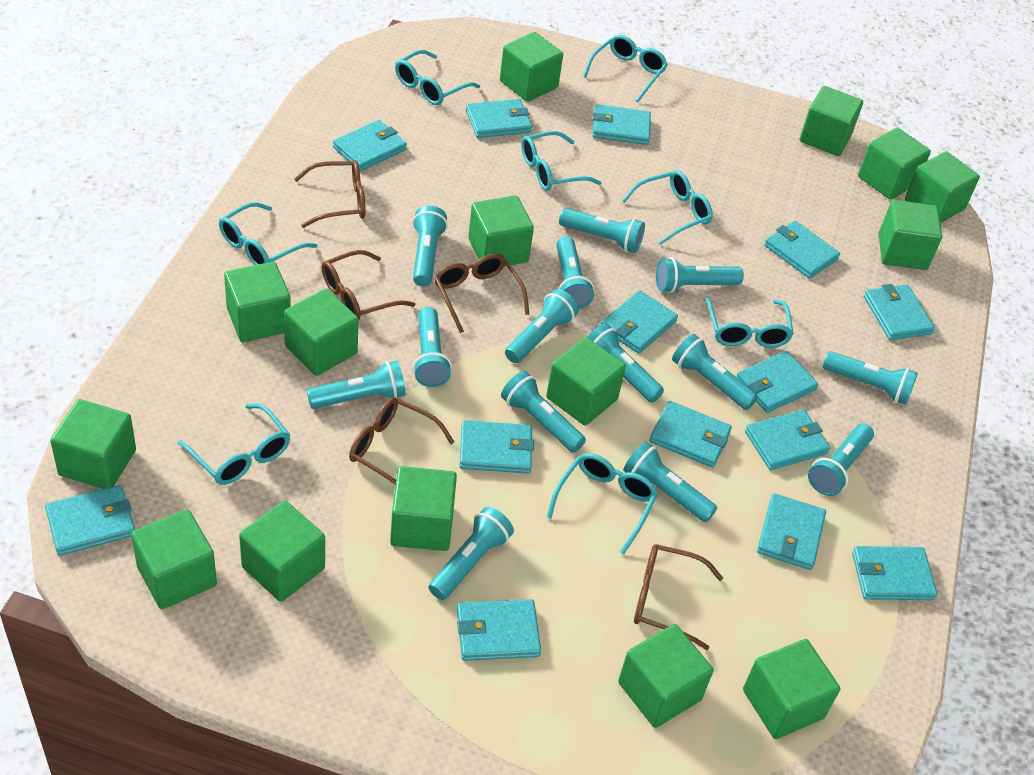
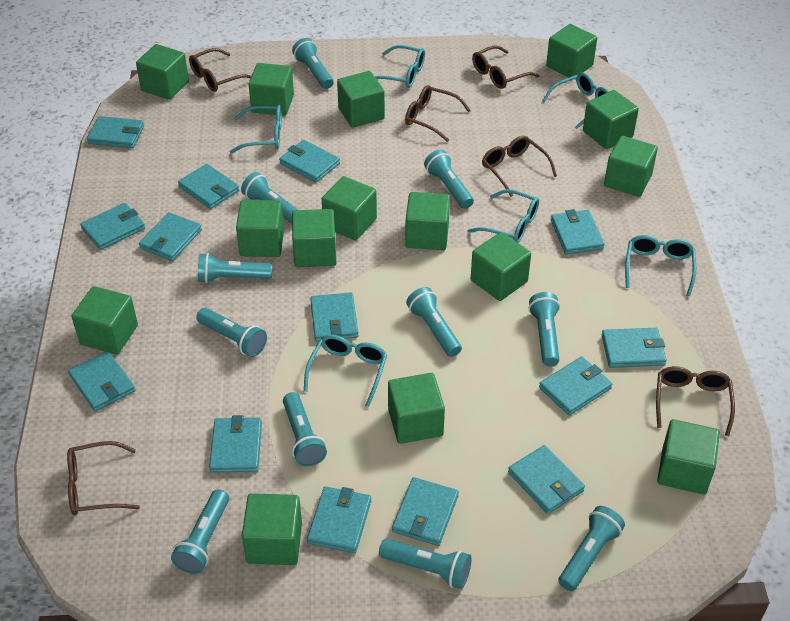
brown glasses: [294,160,366,228] [321,250,415,321] [349,397,454,485] [434,253,529,333] [634,544,723,650] = 5 -> [67,441,140,515] [189,48,251,92] [405,85,471,142] [472,45,539,89] [482,136,557,197] [656,366,735,436] = 6
turquoise flashlight: [307,360,406,409] [412,206,448,287] [413,307,452,387] [429,507,514,600] [501,371,586,453] [505,289,579,363] [556,236,594,309] [559,208,645,253] [587,323,664,403] [623,442,717,522] [656,257,744,293] [672,334,758,410] [808,423,874,496] [823,351,918,405] = 14 -> [171,489,229,574] [196,308,267,357] [198,253,272,283] [241,172,298,224] [283,392,327,467] [292,38,333,89] [379,539,472,589] [406,287,462,357] [424,150,474,209] [529,292,560,367] [558,506,625,591] = 11
turquoise glasses: [178,403,290,485] [219,202,317,265] [395,50,480,105] [521,131,602,191] [547,453,658,555] [583,35,668,102] [622,170,713,245] [705,297,794,348] = 8 -> [230,105,282,154] [304,335,387,407] [375,45,425,88] [467,189,539,243] [542,72,609,129] [625,235,696,296] = 6

